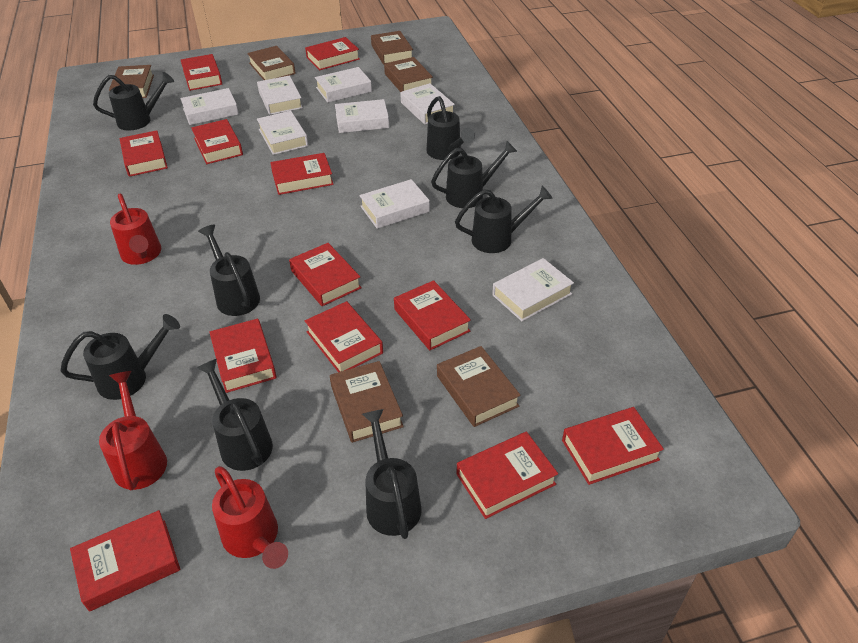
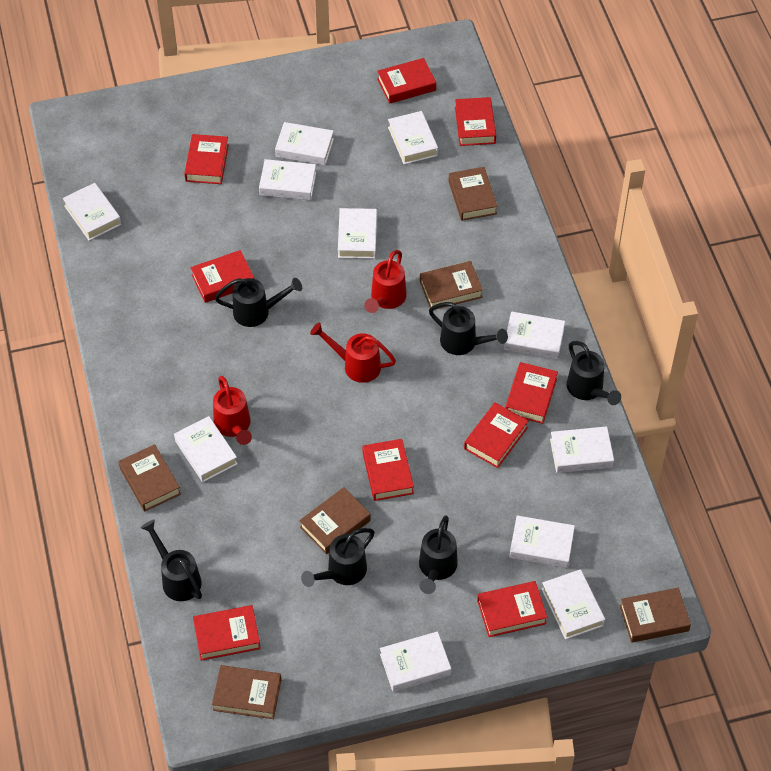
black watering can: [61,314,180,400] [93,72,174,130] [197,359,273,471] [198,225,260,316] [362,409,422,539] [426,96,475,160] [431,141,518,208] [455,186,553,253] = 8 -> [141,520,202,601] [215,278,302,327] [301,528,375,587] [419,515,458,594] [429,302,508,355] [567,341,621,405] = 6
red book: [70,510,180,612] [120,130,168,177] [181,54,222,91] [191,119,243,164] [210,319,277,393] [270,153,333,195] [289,243,362,306] [305,37,360,70] [305,301,383,372] [394,280,471,350] [457,432,558,519] [562,407,664,485] = 12 -> [184,134,229,184] [190,250,254,303] [193,605,261,661] [363,439,414,501] [377,58,436,104] [455,97,496,146] [464,402,528,468] [477,581,547,637] [505,362,558,424] = 9
white book: [180,88,239,125] [257,76,303,115] [257,111,308,155] [315,67,372,103] [335,99,389,133] [359,179,430,229] [400,83,455,125] [492,258,574,321] = 8 -> [62,183,121,241] [174,416,238,482] [259,159,316,200] [275,122,334,165] [338,208,377,259] [380,631,451,692] [388,111,438,164] [504,311,565,359] [509,515,575,568] [541,569,605,640] [550,426,614,473] = 11

